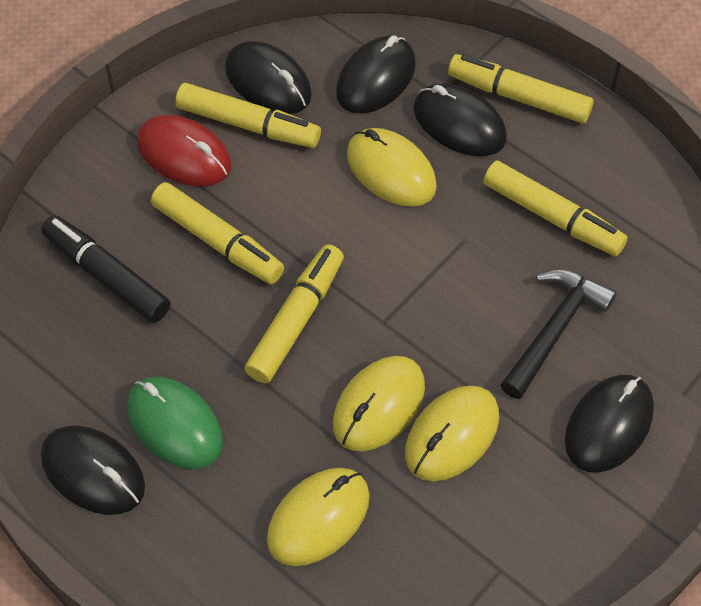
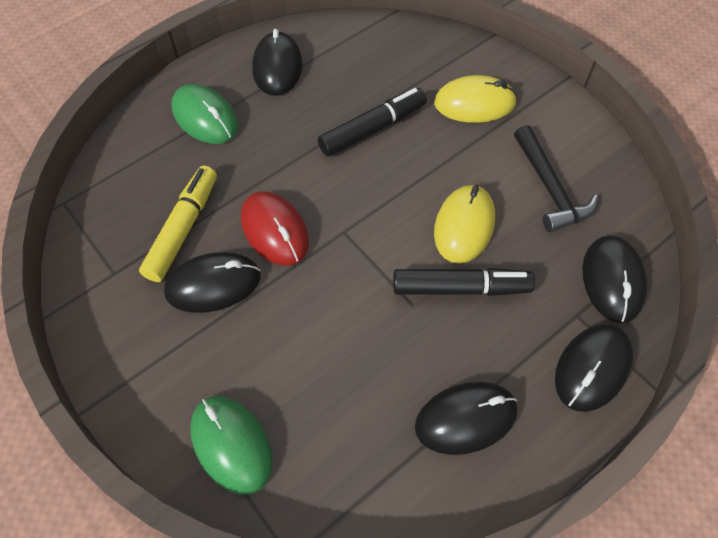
black marker: [41,215,170,323] = 1 -> [318,88,427,157] [393,268,535,296] = 2
green mouse: [127,377,223,469] = 1 -> [171,84,238,144] [190,396,273,495] = 2
yellow marker: [151,182,284,284] [175,83,321,148] [244,244,344,383] [448,54,594,124] [483,160,628,256] = 5 -> [139,166,217,282] = 1
yellow mouse: [267,467,370,566] [333,356,425,451] [347,128,437,207] [405,385,499,481] = 4 -> [434,75,517,123] [434,185,495,263] = 2

